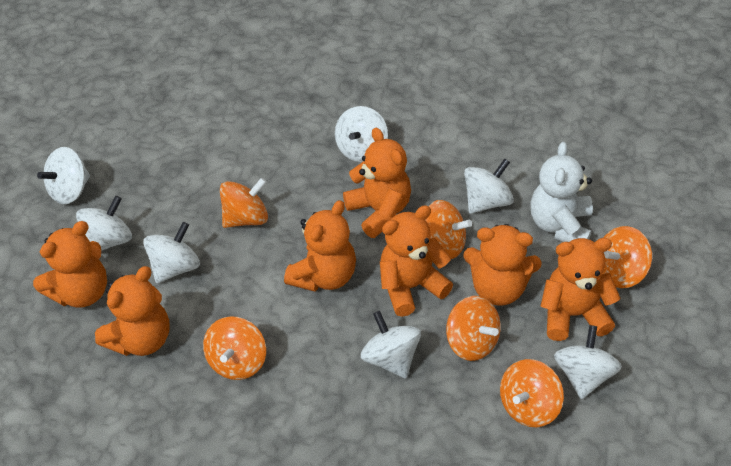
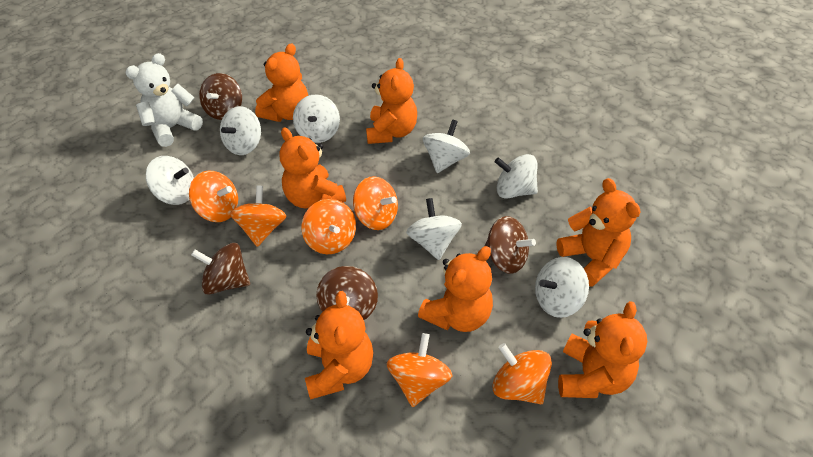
brown spinning top: none = 0 -> [191,243,250,295] [199,73,242,120] [317,266,378,320] [484,216,536,274] = 4

